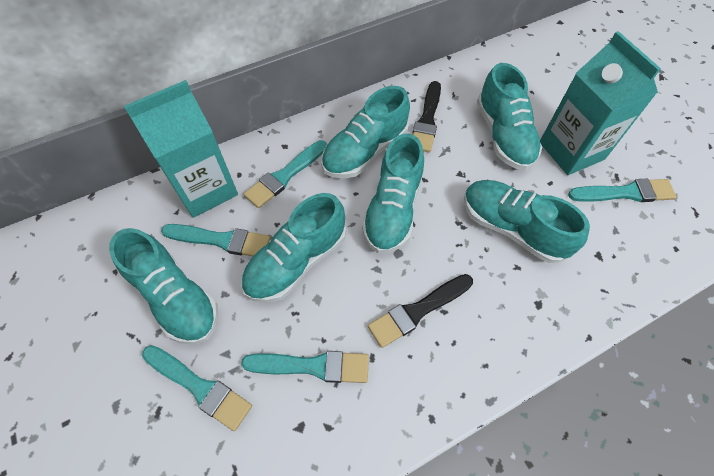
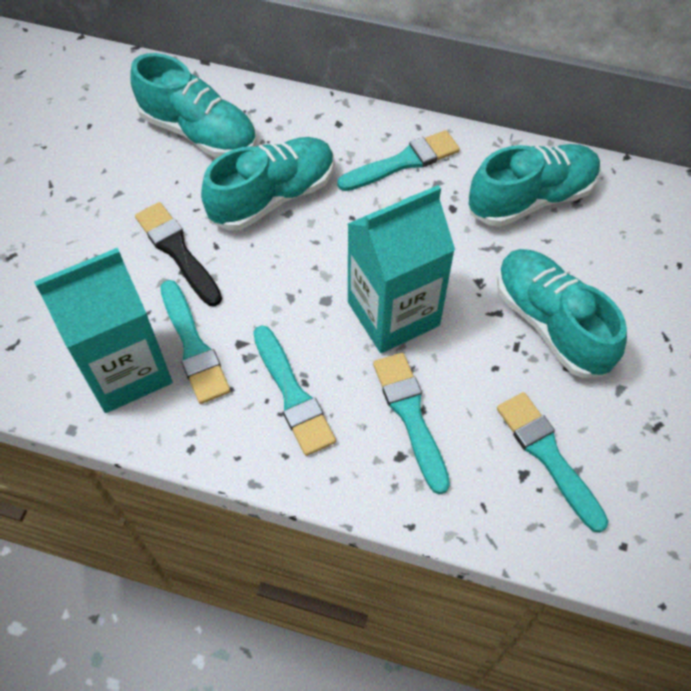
black brush: [368,274,473,348] [413,81,441,152] = 2 -> [135,202,222,306] = 1
turquoise shoe: [109,228,218,344] [241,193,346,303] [321,86,410,178] [362,134,424,253] [464,180,590,263] [477,63,542,170] = 6 -> [131,53,257,158] [201,137,335,230] [469,144,601,227] [497,249,627,378] = 4

